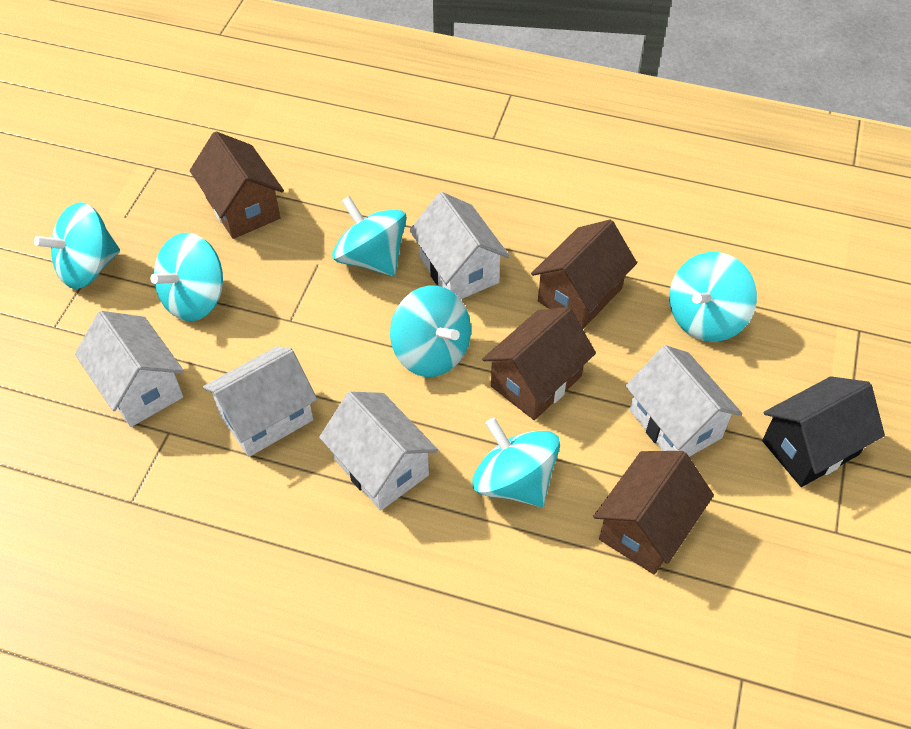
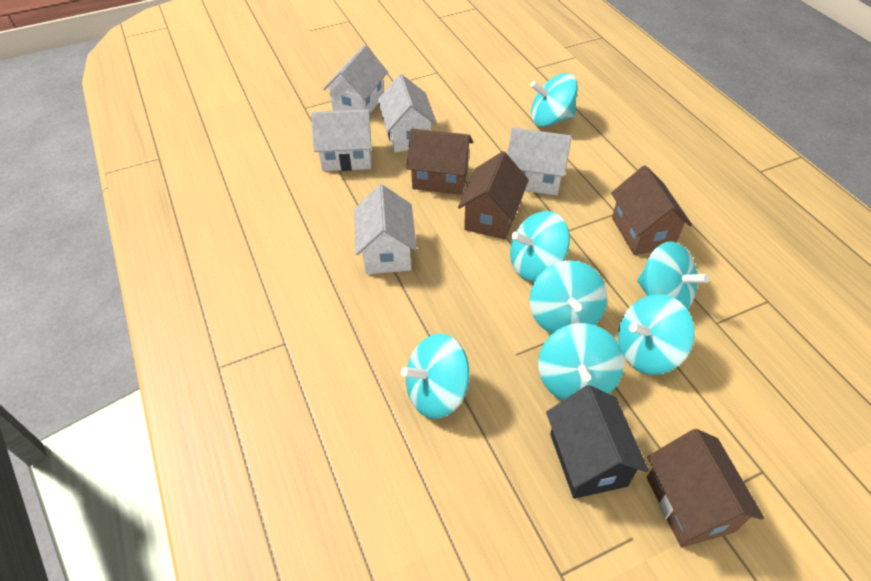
turquoise spinning top: [34,202,120,289] [150,233,223,321] [332,196,407,276] [390,286,471,377] [473,418,560,507] [669,252,757,342] = 6 -> [401,333,469,419] [510,211,570,281] [530,73,578,127] [530,260,607,334] [538,323,624,400] [618,294,695,375] [637,241,709,310] = 7

